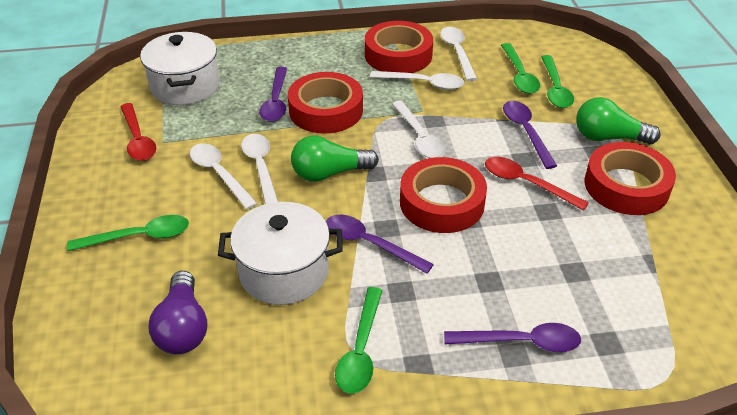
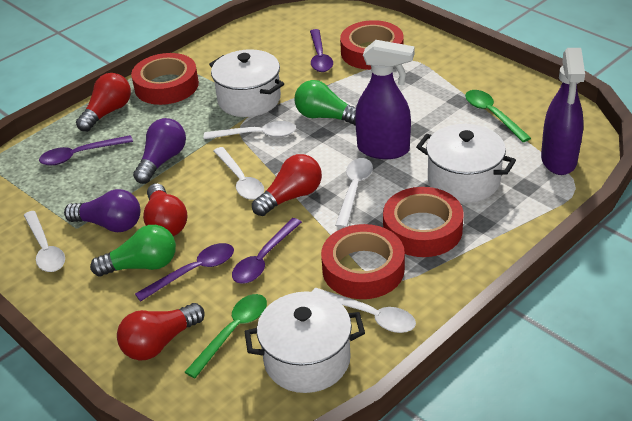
green spoon: [67,215,189,251] [335,287,383,394] [501,43,540,94] [541,55,574,108] = 4 -> [185,294,267,378] [465,90,531,142] = 2
purple light bulb: [148,271,207,354] = 1 -> [64,189,141,232] [133,118,186,184] = 2
purple spray bottle: none = 0 -> [355,40,415,159] [541,48,585,175] = 2
red light bulb: none = 0 -> [76,73,131,132] [117,303,205,361] [143,183,188,236] [252,154,322,216] = 4
red spoon: [120,103,156,161] [485,157,589,211] = 2 -> none = 0
white pot: [140,32,219,105] [218,202,343,305] = 2 -> [209,49,284,117] [245,291,365,393] [416,124,516,203] = 3

